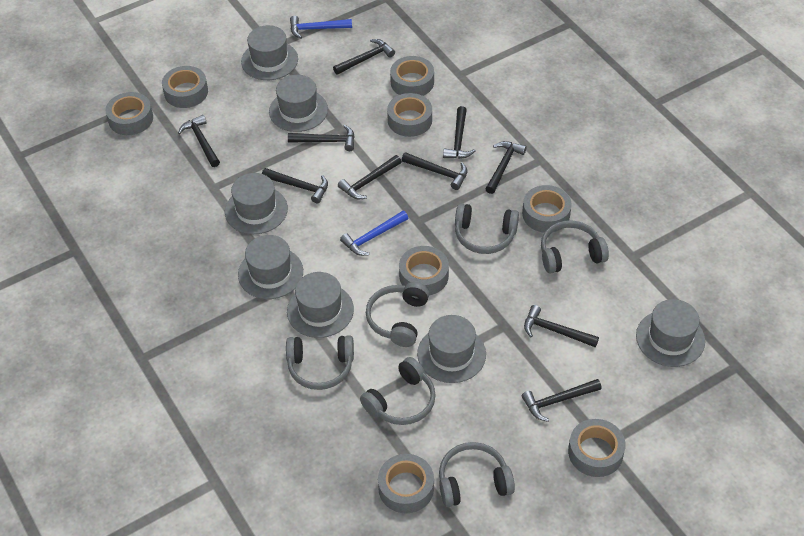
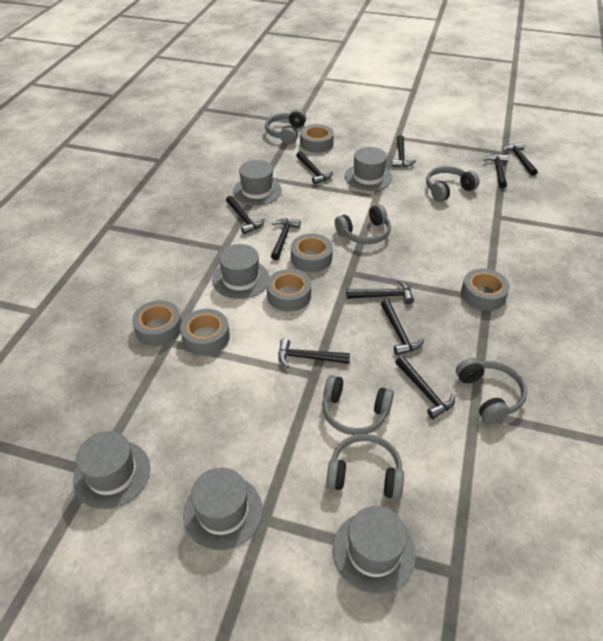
blue hammer: [290,16,352,38] [340,211,408,256] = 2 -> none = 0
grey hat: [225,173,288,234] [238,235,303,299] [241,25,298,80] [269,75,328,132] [287,272,354,338] [417,315,486,383] [636,299,705,367] = 7 -> [73,431,150,509] [183,467,263,550] [212,244,269,299] [233,160,282,206] [333,506,416,594] [345,147,392,191] = 6
grey tape: [105,92,153,135] [162,66,208,108] [378,454,434,513] [387,93,432,137] [390,56,434,96] [399,246,449,295] [522,185,572,233] [568,419,626,477] = 8 -> [132,300,182,346] [180,309,230,355] [266,269,311,312] [291,234,333,272] [300,124,334,153] [461,269,510,311] = 6

